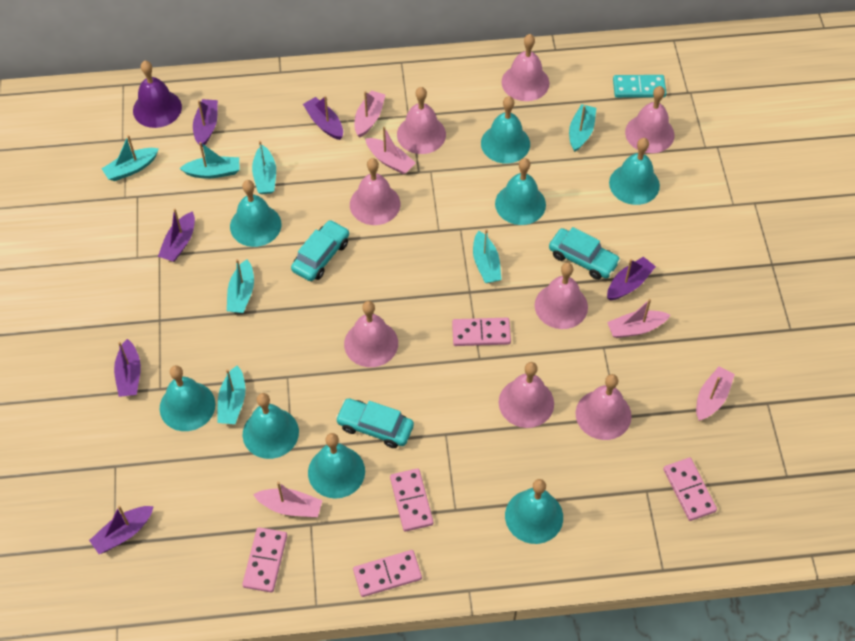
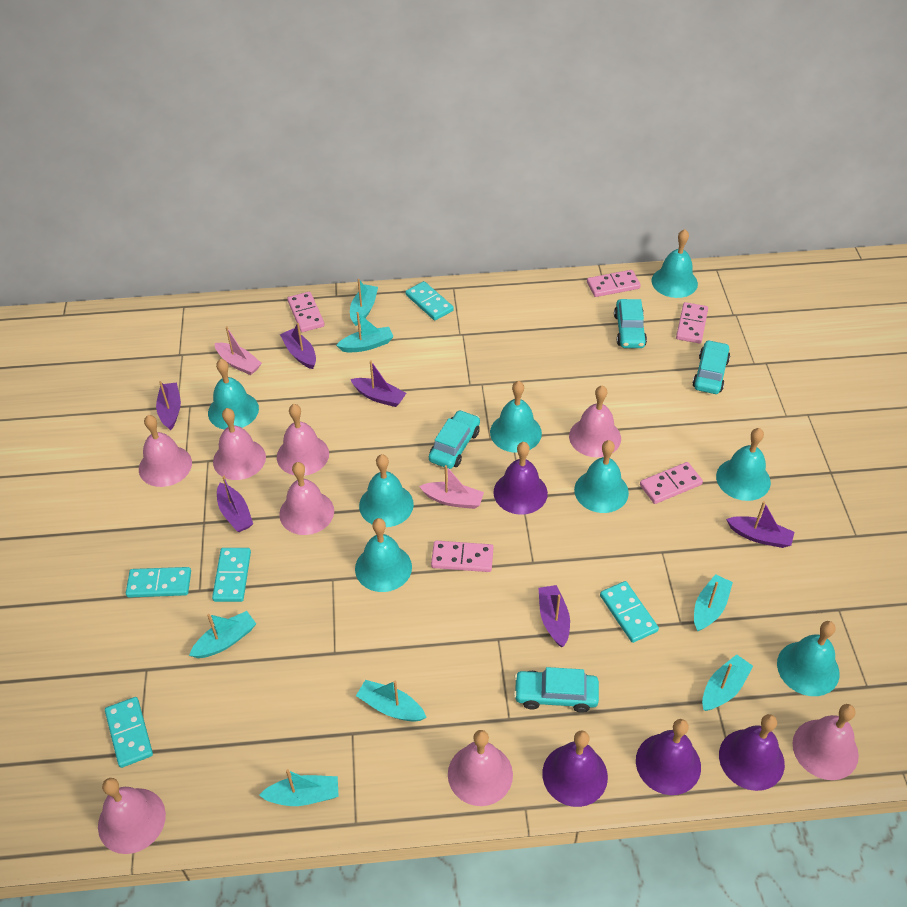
pink boat: [253,482,323,517] [355,91,386,137] [365,127,415,175] [607,299,670,338] [696,367,735,421] = 5 -> [215,326,262,375] [419,465,484,509] = 2
purple bell: [133,61,182,128] = 1 -> [493,442,548,515] [542,730,608,807] [636,719,701,795] [719,714,785,791] = 4
turquoise car: [291,220,349,281] [335,398,414,448] [549,227,621,280] = 3 -> [429,410,480,469] [514,667,599,713] [614,299,647,348] [693,340,730,394] = 4
turquoise domino: [613,75,666,98] = 1 -> [105,697,153,768] [126,567,191,598] [212,548,251,602] [405,281,454,321] [600,581,659,643] = 5

